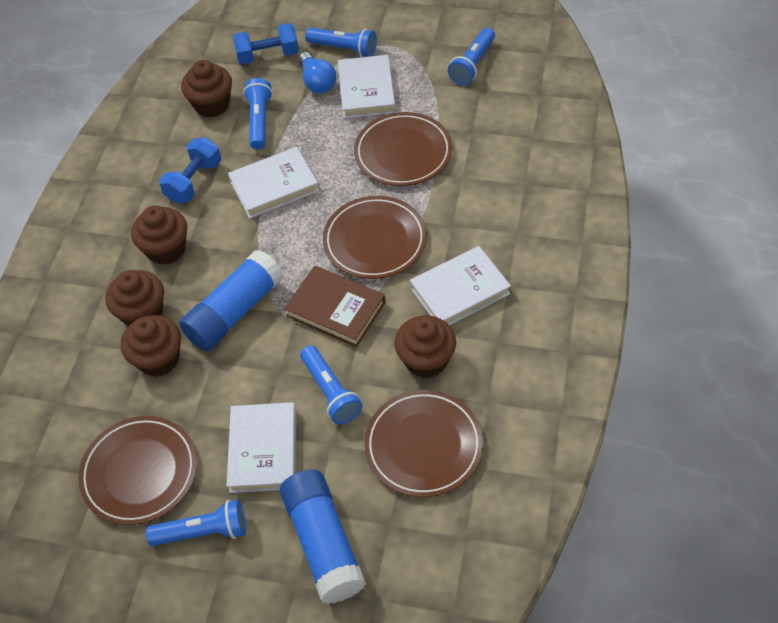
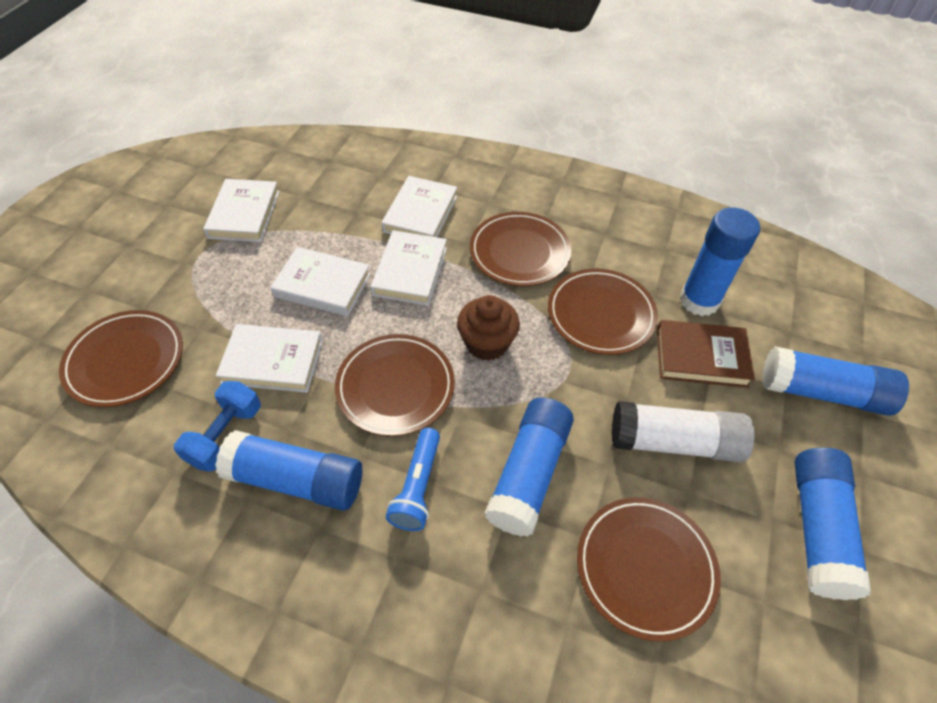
blue dumbbell: [159,137,221,203] [233,23,299,65] = 2 -> [174,381,261,472] = 1
blue flashlight: [146,500,246,546] [243,78,273,149] [300,345,362,424] [305,28,377,57] [448,28,495,85] = 5 -> [386,428,440,531] = 1
blue glue stick: [179,250,283,351] [280,469,366,604] = 2 -> [215,430,362,511] [485,397,574,537] [680,207,760,316] [762,346,909,415] [795,447,871,600] = 5
blue light bulb: [299,52,336,93] = 1 -> none = 0
brown cupcake: [105,270,164,326] [121,315,181,377] [131,206,187,265] [181,60,232,117] [395,315,456,378] = 5 -> [457,295,520,361] = 1
brown plate: [78,416,197,525] [323,196,427,279] [354,112,452,186] [364,390,483,497] = 4 -> [59,310,183,407] [335,334,455,436] [470,212,571,286] [548,269,658,355] [577,497,721,641] = 5
white book: [226,402,296,493] [228,147,319,219] [338,55,396,119] [410,246,511,326] = 4 -> [203,179,280,242] [216,324,323,393] [270,247,371,316] [370,230,447,306] [381,176,457,237] = 5
white glue stick: none = 0 -> [612,401,755,462] = 1

